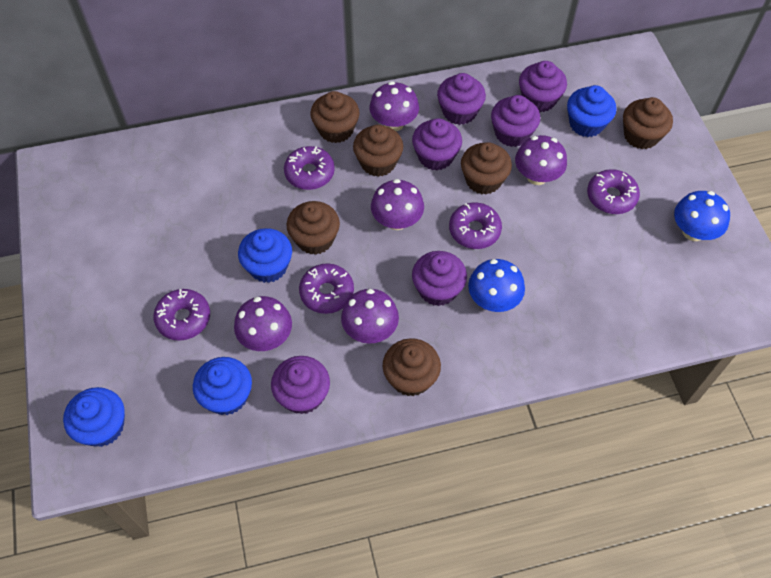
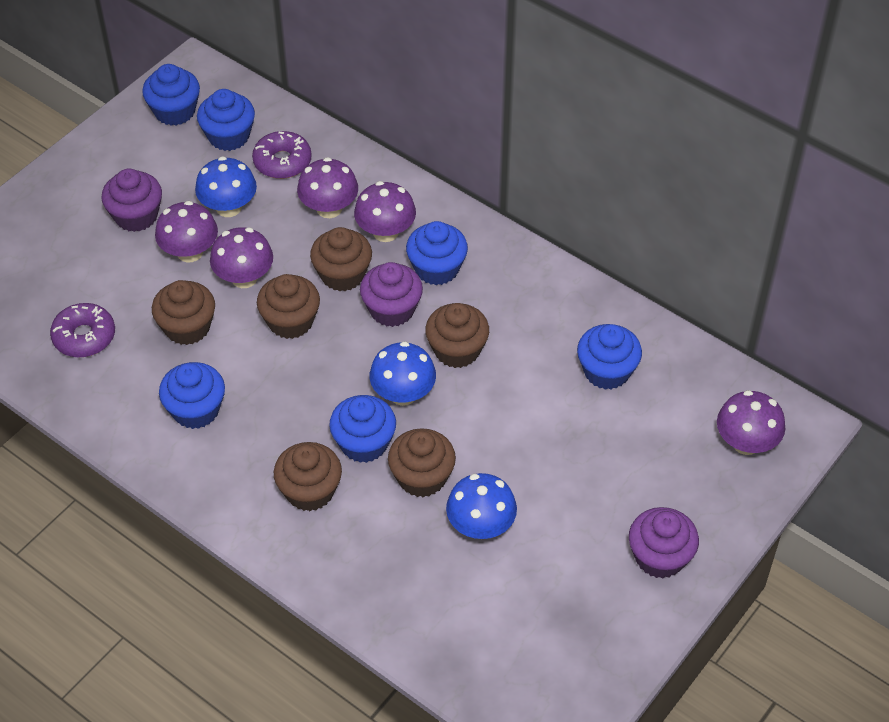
blue cupcake: [63,387,125,447] [193,357,252,415] [238,228,292,283] [567,85,616,137] = 4 -> [142,64,200,125] [159,362,225,429] [197,89,255,151] [329,395,396,463] [406,221,468,285] [577,324,642,390] = 6
blue mushroom: [468,259,525,312] [674,191,730,241] = 2 -> [195,156,257,217] [370,341,436,406] [446,473,517,539] = 3
purple cupcake: [271,356,330,414] [412,118,462,170] [412,251,467,306] [437,73,486,125] [491,95,540,147] [519,61,567,112] = 6 -> [101,168,162,232] [360,262,423,327] [629,507,699,578] = 3
purple donut: [153,289,210,341] [284,146,335,190] [299,263,354,314] [449,203,502,249] [587,169,640,214] = 5 -> [50,303,115,357] [252,131,312,179] = 2

